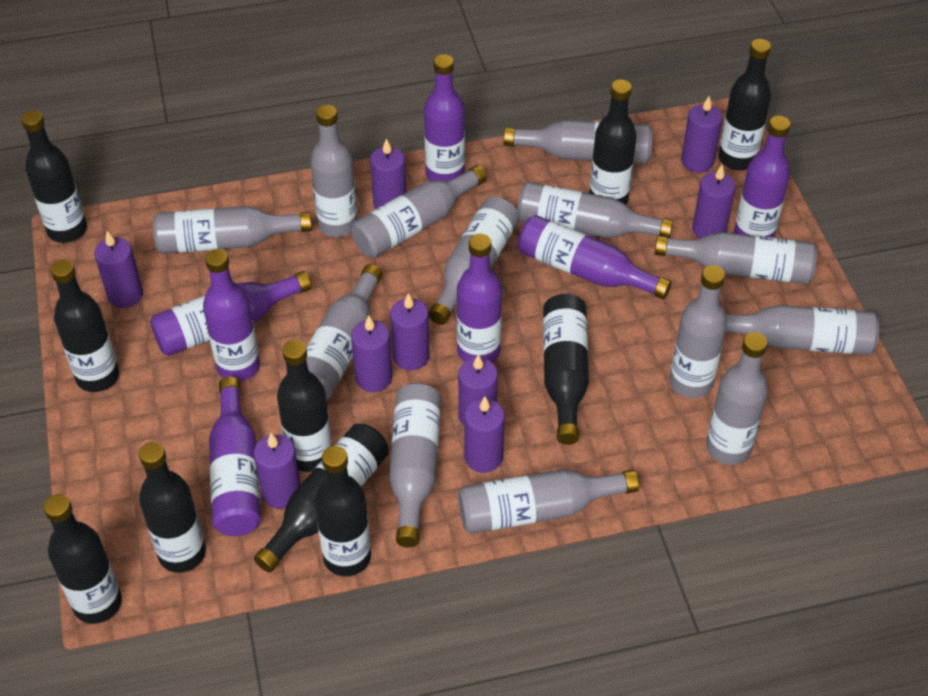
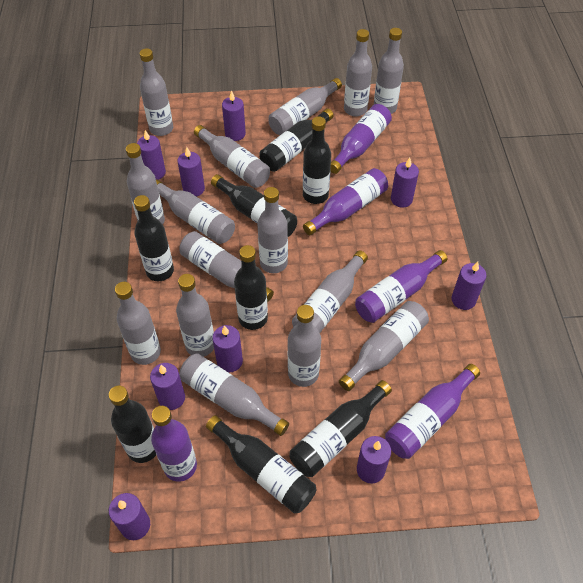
black bottle: [21,110,87,243] [43,494,122,624] [50,259,119,392] [139,442,206,573] [254,424,389,572] [277,340,332,472] [315,446,371,577] [543,294,589,445] [589,79,637,205] [718,39,771,170] = 10 -> [109,386,156,463] [134,195,174,281] [206,415,316,514] [211,174,297,237] [234,245,268,330] [259,108,334,172] [290,380,392,477] [303,116,331,204] = 8
grey bottle: [153,206,312,254] [306,264,383,400] [310,105,358,237] [352,165,487,258] [389,383,441,547] [428,197,519,325] [458,469,639,534] [504,120,652,164] [517,182,673,238] [655,232,817,284] [670,265,727,398] [706,332,768,465] [726,305,879,355] = 13 -> [115,282,161,365] [126,143,165,225] [140,48,173,136] [156,179,235,244] [176,274,214,357] [179,231,274,302] [179,353,289,436] [194,125,270,188] [257,187,288,273] [268,78,342,135] [288,305,321,387] [292,250,368,333] [339,301,429,391] [344,29,372,117] [374,28,404,114] = 15
purple bottle: [150,271,311,356] [203,249,260,381] [209,377,261,536] [424,54,465,181] [457,234,502,363] [518,215,672,299] [734,116,791,238] = 7 -> [151,406,197,482] [303,168,388,235] [330,104,392,174] [355,250,448,323] [385,364,480,459] = 5

